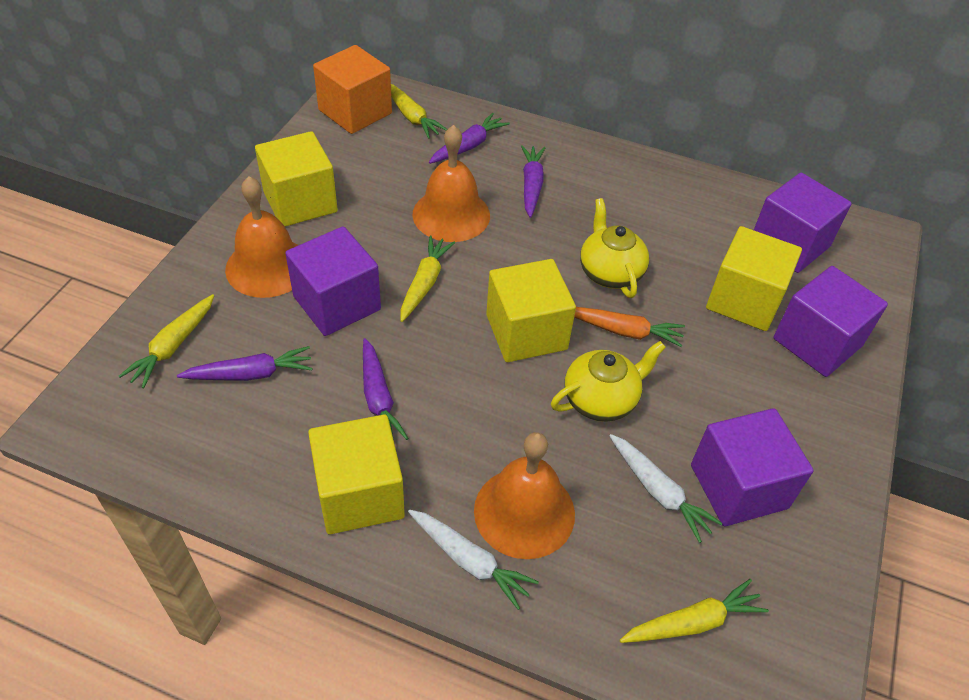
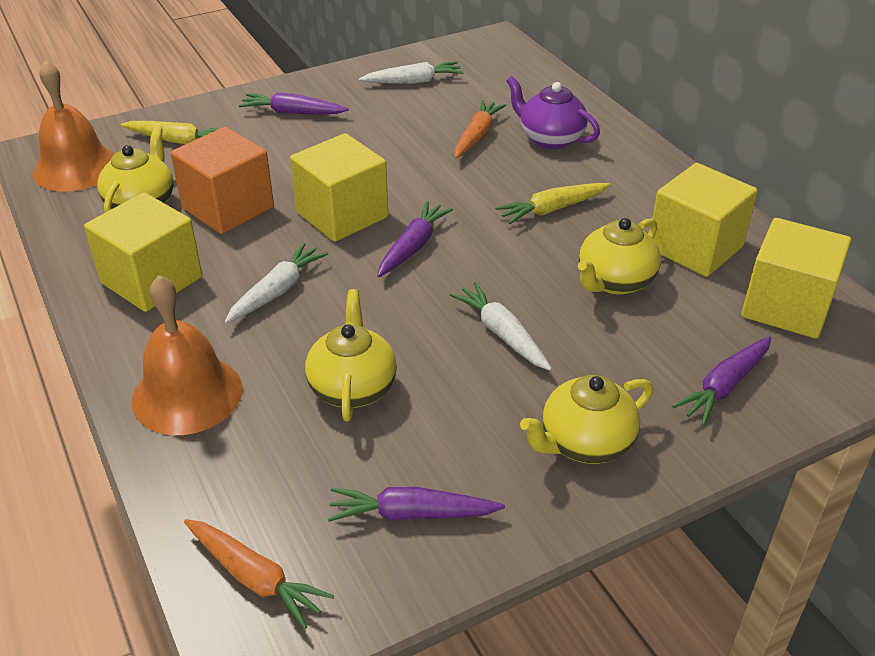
orange bell: [225,176,298,298] [413,125,490,242] [474,432,575,559] = 3 -> [33,60,115,192] [132,275,243,435] = 2
orange carrot: [574,307,685,347] = 1 -> [184,519,334,629] [455,100,506,159] = 2
purple cube: [285,226,381,336] [691,408,813,526] [754,173,852,273] [773,266,888,377] = 4 -> none = 0
purple teapot: none = 0 -> [506,76,600,149] = 1
white carrot: [408,510,539,610] [609,434,722,543] = 2 -> [224,243,328,323] [359,61,464,84] [450,282,552,371] = 3
yellow carrot: [119,294,214,388] [391,84,447,139] [400,236,455,322] [620,579,769,643] = 4 -> [121,121,218,144] [495,183,610,224] = 2
yellow teapot: [551,341,666,422] [580,198,649,298] = 2 -> [97,126,174,213] [305,289,397,421] [520,375,653,464] [578,218,661,295] = 4

